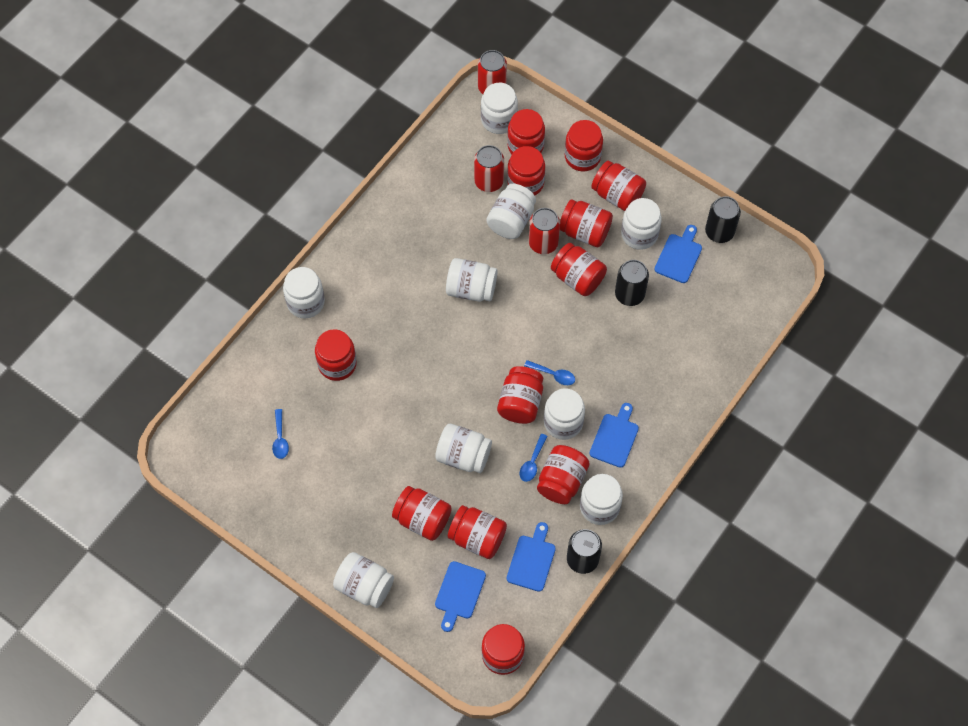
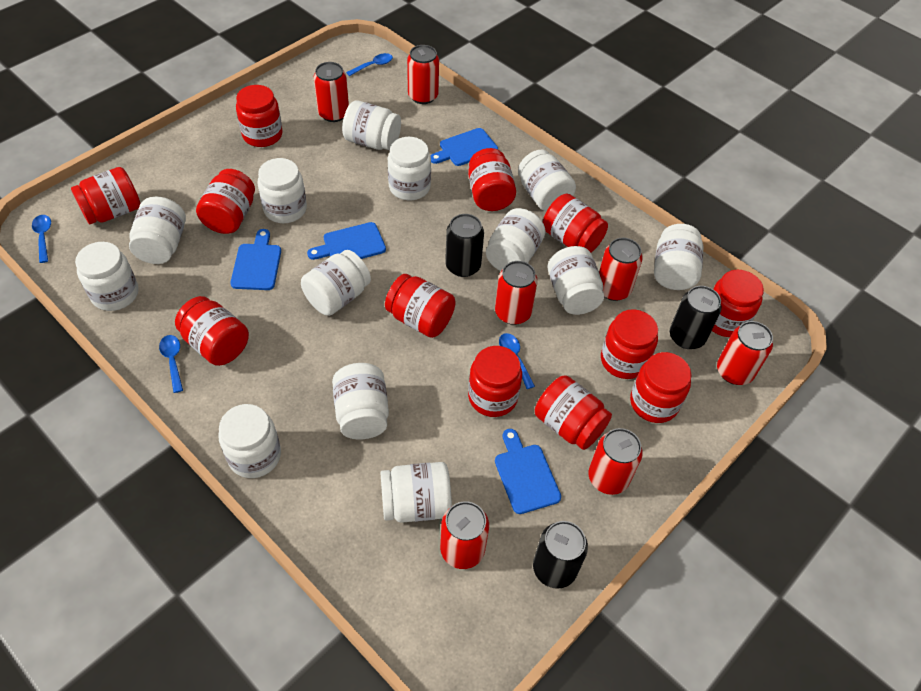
blue spoon: [272,409,289,459] [520,434,548,482] [524,360,575,385] = 3 -> [32,215,51,263] [159,335,183,393] [346,53,393,76] [499,333,535,389] = 4
red can: [474,145,504,192] [478,50,507,94] [529,208,560,254] = 3 -> [313,62,349,122] [407,45,439,104] [440,501,489,569] [495,261,538,325] [589,428,643,495] [599,238,642,301] [717,321,773,385] = 7
white jar: [283,267,325,318] [333,552,394,608] [435,424,492,473] [446,258,497,302] [481,83,518,134] [486,184,536,239] [544,388,585,440] [580,474,623,525] [621,198,662,250] = 9 -> [75,242,139,311] [129,197,186,264] [218,404,281,478] [258,158,307,223] [301,250,371,316] [332,363,389,439] [342,100,401,150] [380,462,452,523] [388,137,431,200] [486,208,546,271] [518,150,576,211] [548,246,604,315] [654,224,704,290] = 13

